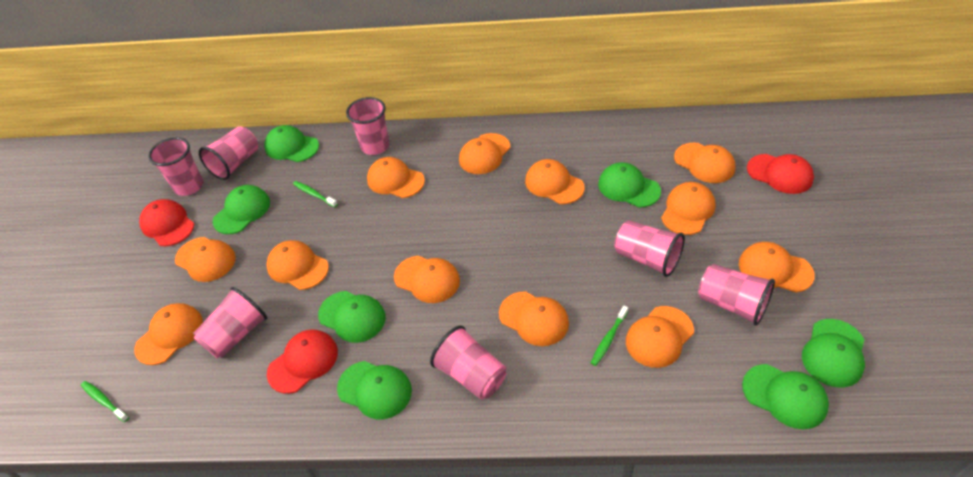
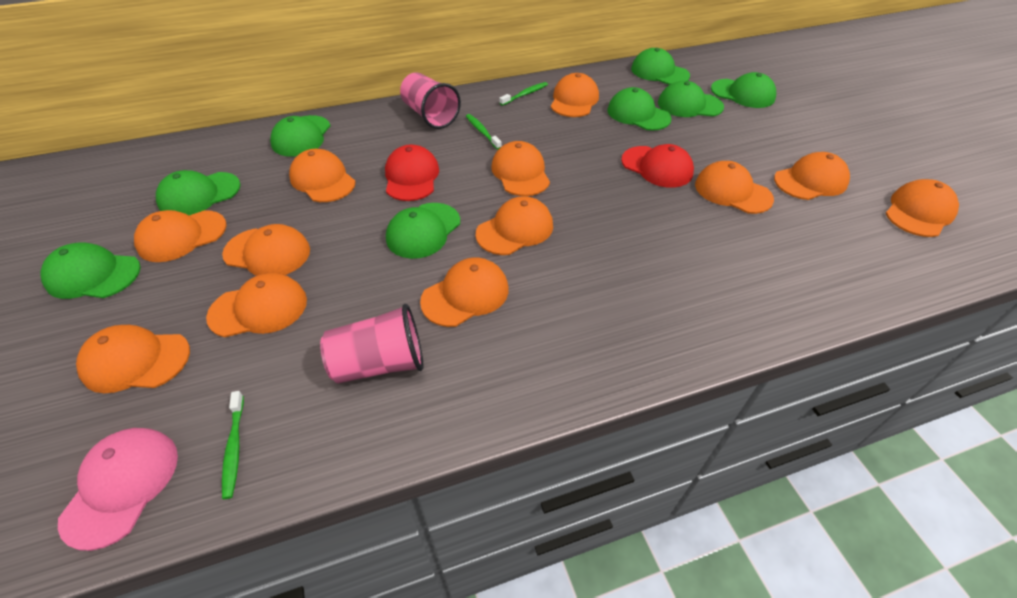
green cap: [213,185,270,234] [264,125,319,162] [318,291,386,343] [337,361,412,420] [598,162,661,208] [742,364,829,429] [802,319,865,387] = 7 -> [40,242,141,299] [156,170,241,215] [270,115,331,157] [386,203,460,259] [607,87,672,131] [631,48,690,85] [658,81,724,117] [711,72,776,108] = 8
pink cap: none = 0 -> [58,428,178,551] = 1
pink cup: [148,137,204,196] [193,287,267,358] [199,126,258,180] [346,97,389,155] [430,325,506,399] [614,220,685,277] [698,264,775,326] = 7 -> [320,304,423,383] [400,72,461,129] = 2
red cap: [139,199,194,246] [267,329,338,394] [747,154,814,194] = 3 -> [385,145,439,201] [621,144,694,188] = 2

